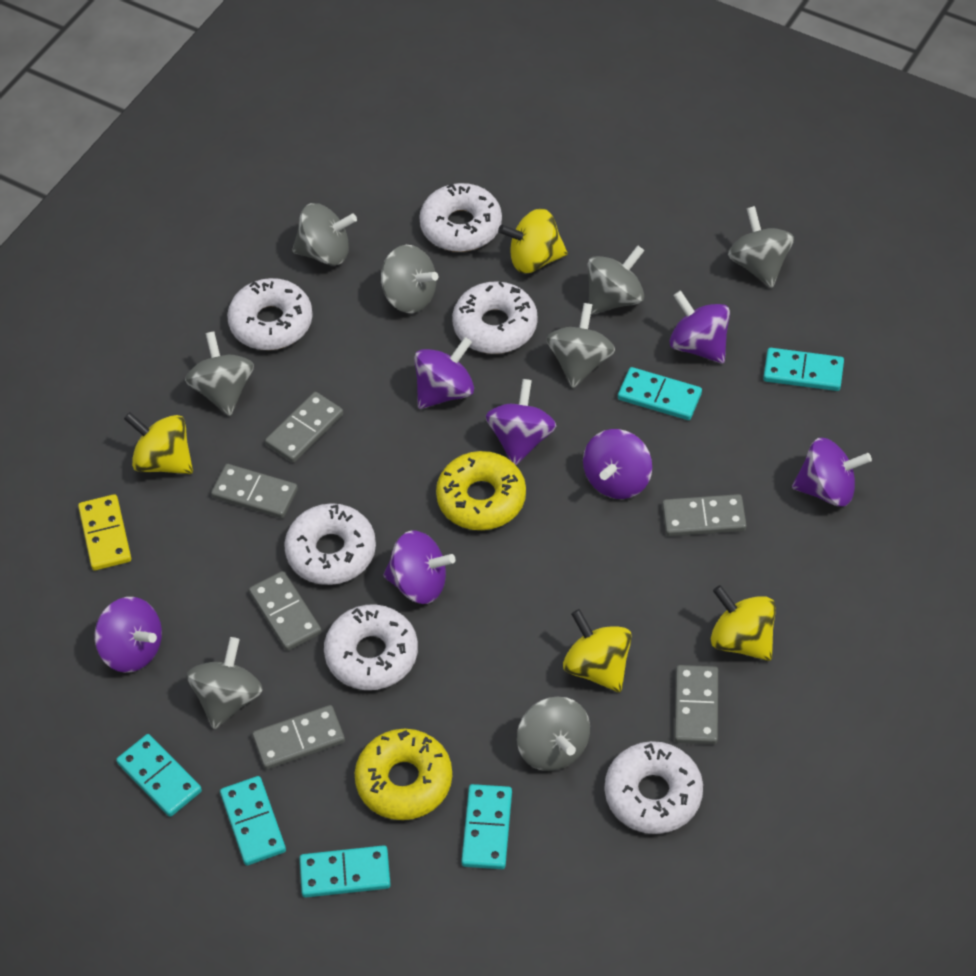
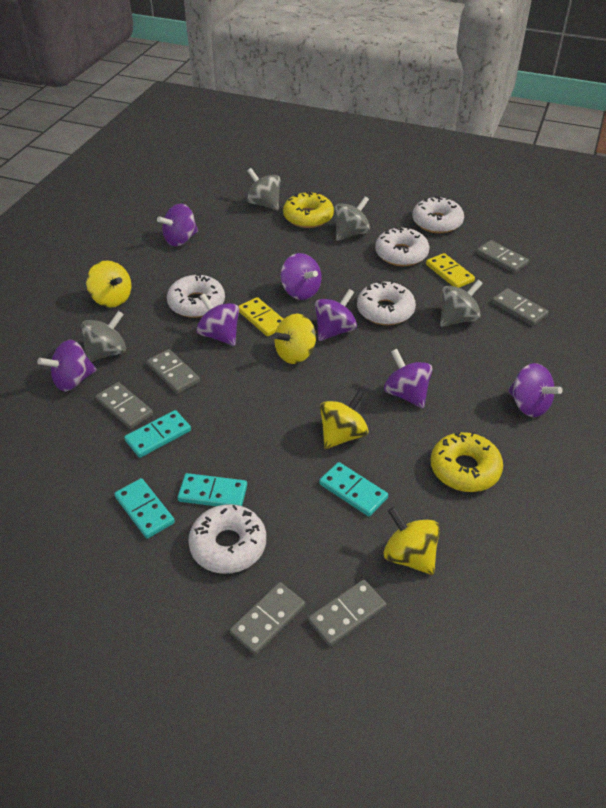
grey spinning top: [185,331,254,416] [187,637,263,729] [292,203,357,265] [381,245,438,313] [517,697,590,771] [546,303,615,388] [588,245,644,315] [728,206,794,288] = 8 -> [81,311,126,362] [246,168,280,210] [334,196,370,241] [440,280,483,327] = 4
turquoise domino: [116,734,202,817] [220,776,286,865] [299,845,391,898] [461,784,512,869] [618,367,702,420] [763,348,844,391] = 6 -> [114,478,175,539] [124,410,191,458] [178,473,247,506] [319,462,388,517] = 4
white donut: [227,278,313,350] [284,503,376,585] [324,605,418,690] [419,183,502,252] [452,281,538,354] [605,741,703,834] = 6 -> [167,274,225,318] [188,504,266,574] [357,281,416,325] [375,227,429,266] [412,196,464,233] = 5
yellow domino: [78,494,131,570] = 1 -> [239,297,283,337] [426,253,475,288] = 2

